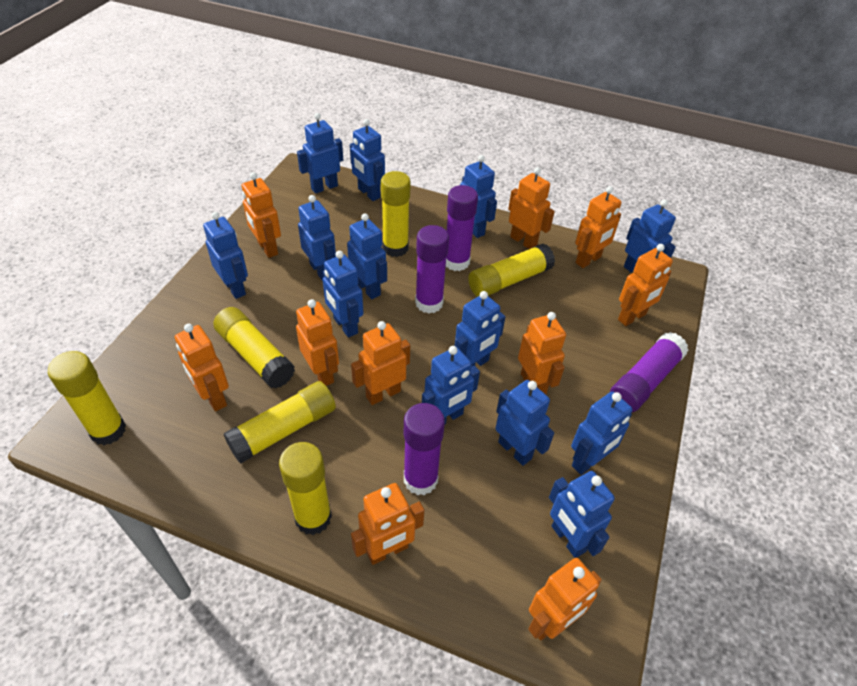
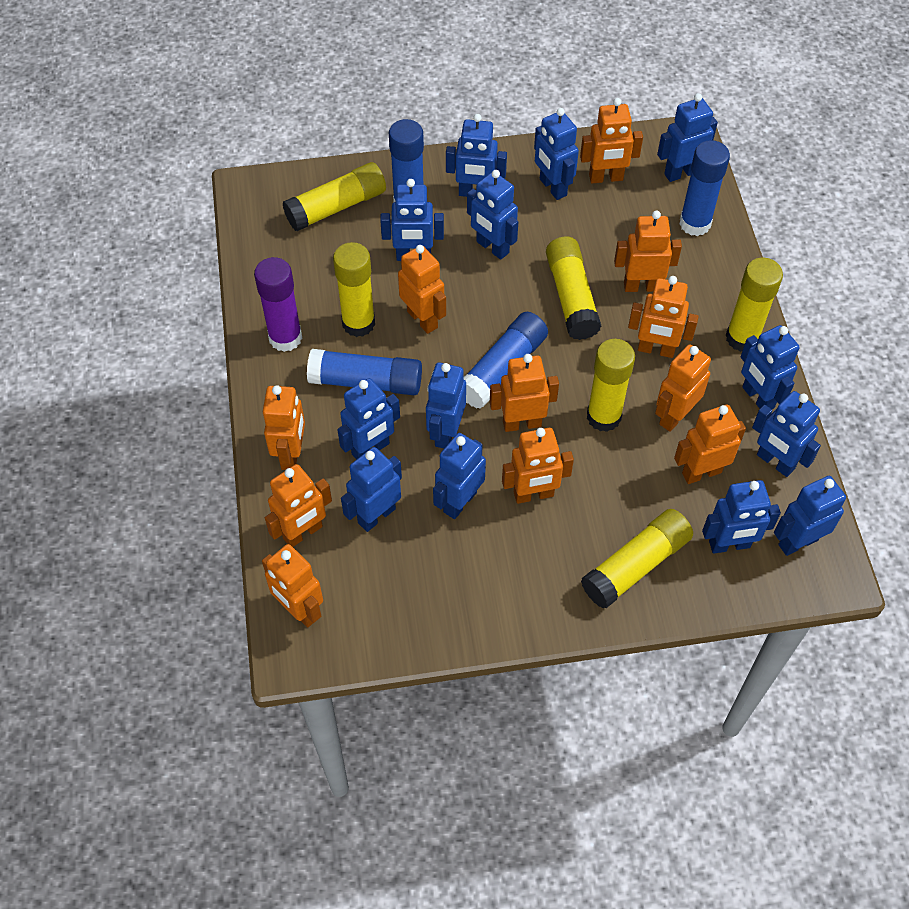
blue glue stick: none = 0 -> [307,349,422,395] [389,119,424,203] [463,312,548,409] [679,140,730,236] = 4
orange robot: [175,324,229,412] [242,172,281,258] [296,299,339,386] [351,321,410,405] [351,483,424,565] [508,167,555,249] [518,312,566,394] [528,558,602,641] [575,186,622,268] [618,244,673,326] = 10 -> [262,544,323,628] [263,385,305,470] [265,464,332,547] [398,245,446,334] [490,354,559,432] [502,428,574,504] [580,98,643,183] [614,211,682,292] [628,276,699,358] [655,344,711,432] [674,405,746,484] = 11
purple glue stick: [404,403,445,495] [415,225,449,313] [446,185,478,271] [610,332,688,412] = 4 -> [254,257,302,352] = 1

